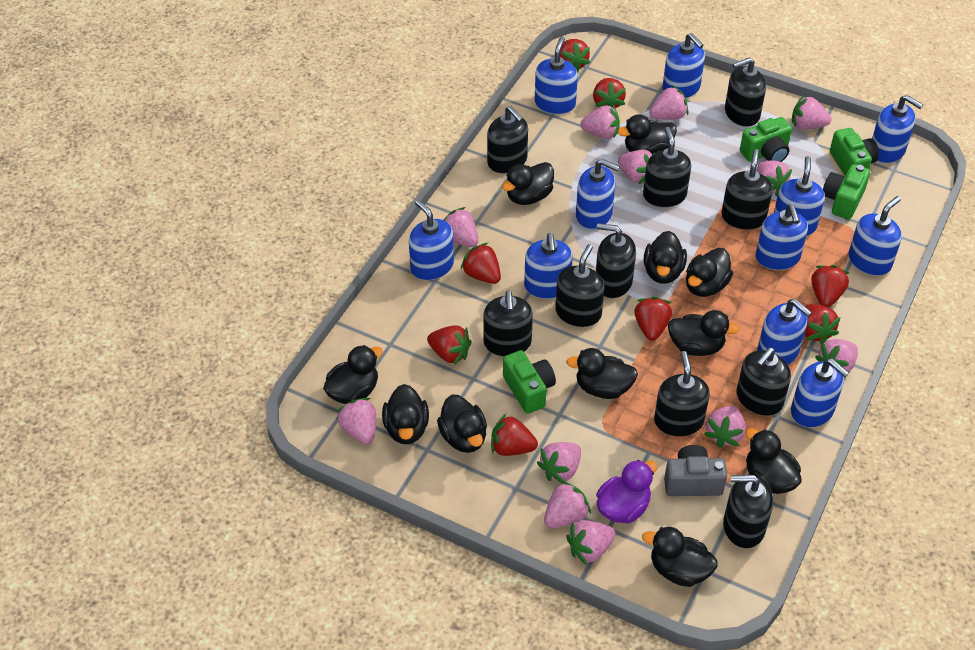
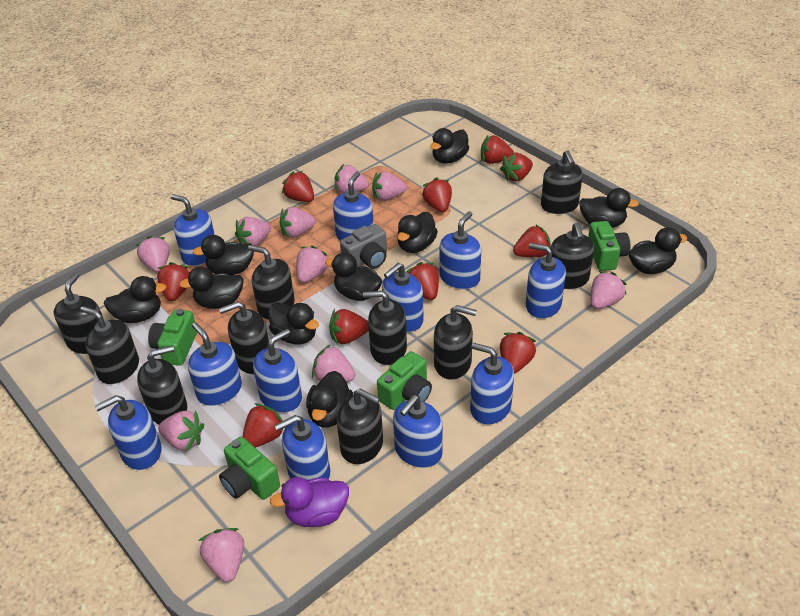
black duck: [323,345,383,404] [382,384,429,444] [437,394,487,453] [502,162,554,205] [566,348,638,399] [618,114,677,155] [642,527,718,587] [644,231,687,283] [668,310,740,356] [686,248,733,297] [745,428,801,494] = 11 -> [104,276,167,323] [179,266,244,309] [193,235,254,275] [269,302,319,344] [306,371,353,428] [325,252,382,301] [397,212,438,253] [430,128,469,164] [579,188,639,228] [628,227,687,274] = 10
pink strawberry: [337,398,376,444] [443,207,478,247] [537,442,581,484] [544,481,591,528] [567,520,616,565] [580,105,620,139] [618,150,655,184] [650,85,688,120] [704,406,746,448] [757,160,792,196] [792,95,831,130] [815,339,858,372] = 12 -> [136,236,170,272] [158,411,204,452] [199,528,244,582] [235,217,271,246] [279,207,316,238] [296,246,328,283] [312,344,355,382] [335,164,369,194] [372,171,407,201] [591,271,627,309] = 10
red strawberry: [427,326,471,365] [461,243,501,284] [491,414,538,456] [560,39,590,72] [593,78,626,108] [634,297,672,341] [804,304,841,344] [811,265,849,307] = 8 -> [157,262,189,301] [243,403,286,448] [282,171,314,202] [329,309,369,344] [406,262,439,300] [422,177,452,212] [481,135,514,164] [500,152,533,182] [500,332,536,374] [513,224,551,257] = 10

